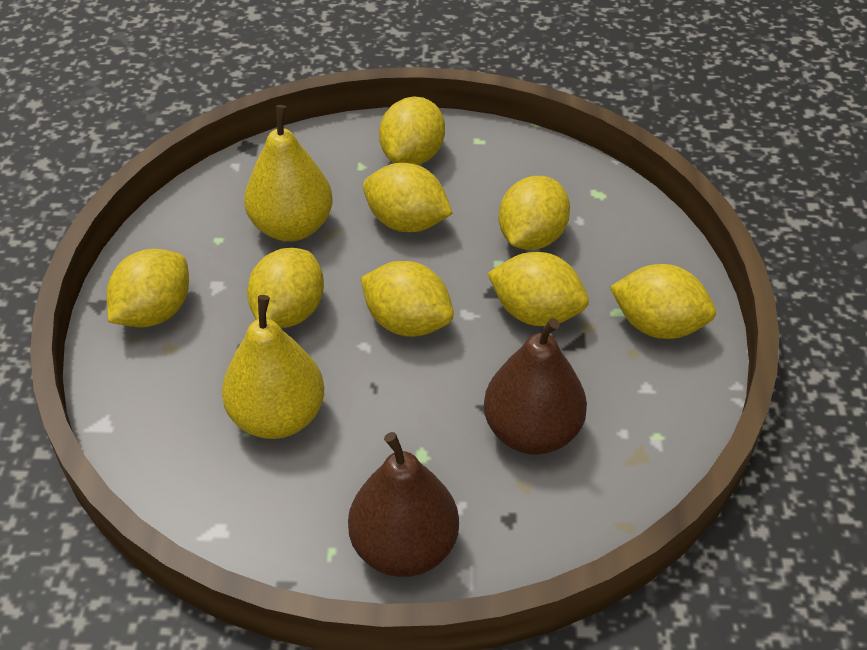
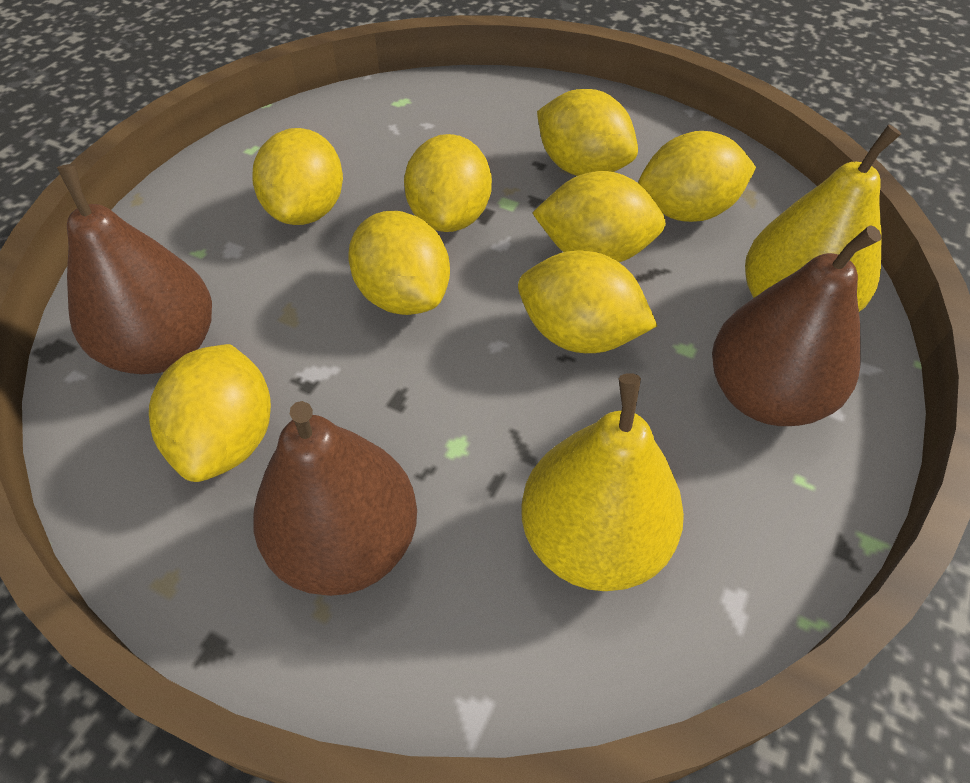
brown pear: [348,432,459,577] [484,318,587,455] = 2 -> [57,164,212,374] [253,401,417,596] [712,225,881,426] = 3

